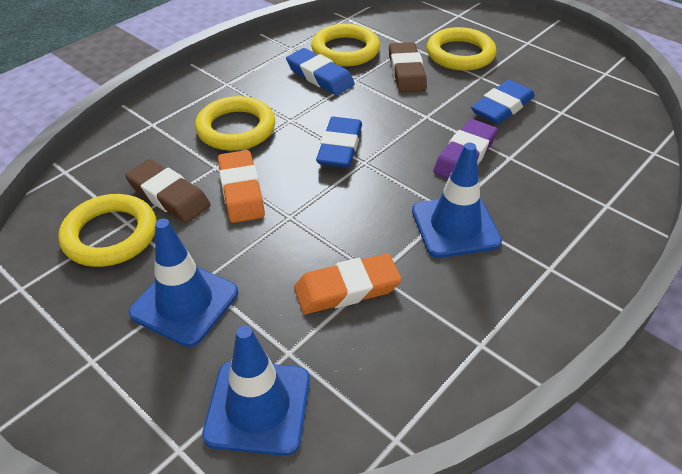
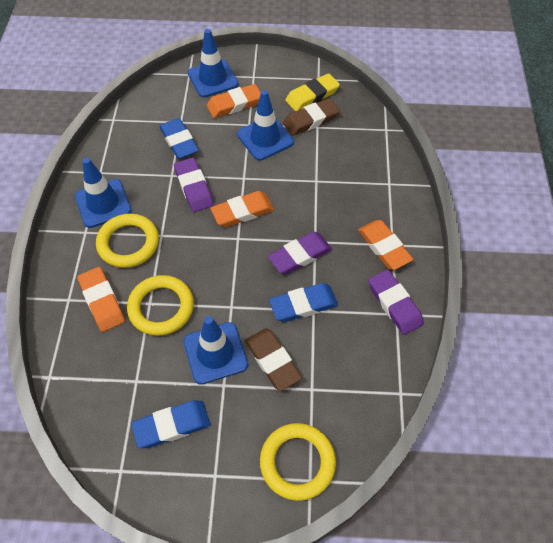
blue traffic cone: [129,219,238,347] [202,325,310,456] [412,143,502,258] = 3 -> [75,158,132,228] [183,316,248,385] [188,29,239,97] [237,90,294,160] = 4
orange eraser: [218,150,265,223] [294,253,402,314] = 2 -> [77,267,125,332] [207,84,261,118] [210,191,274,227] [358,220,413,270] = 4
purple eraser: [433,119,498,179] = 1 -> [174,157,214,212] [268,232,332,274] [368,270,424,335] = 3
yellow eraser: none = 0 -> [285,73,340,111] = 1
yellow ring: [58,194,156,267] [195,96,275,151] [311,24,380,66] [427,27,496,71] = 4 -> [96,213,159,268] [127,275,194,336] [260,423,336,501] = 3

